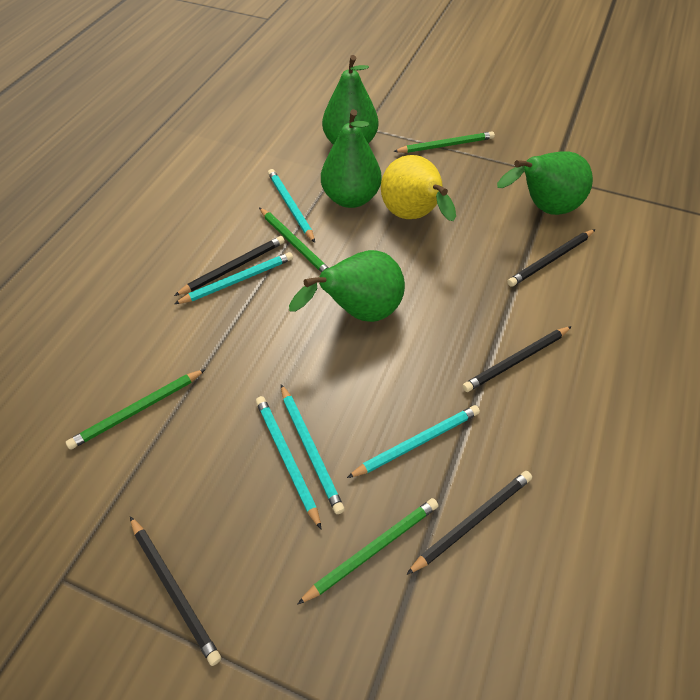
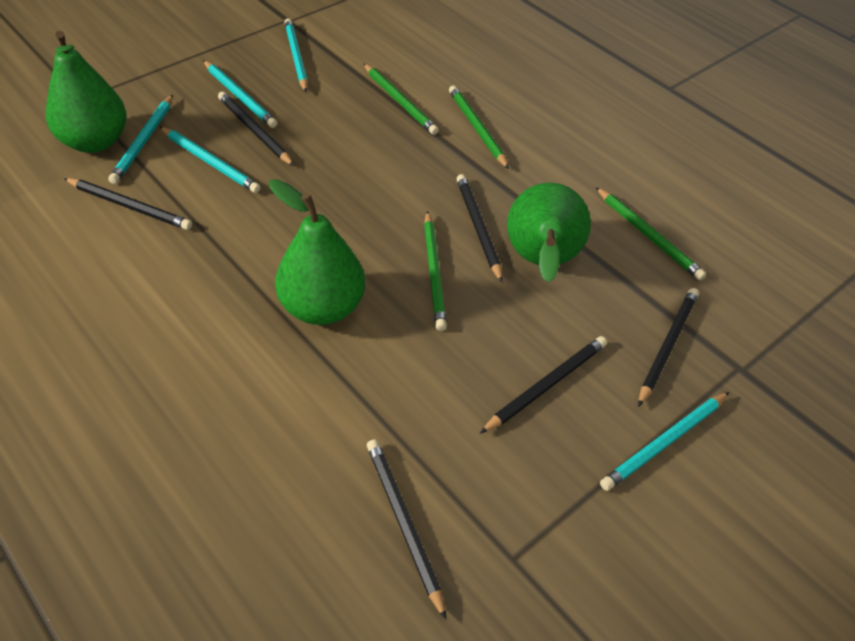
black pencil: [130,516,221,666] [174,236,285,296] [406,471,532,575] [462,326,572,392] [507,229,596,287] = 5 -> [63,178,192,230] [218,91,294,166] [367,439,446,620] [457,174,503,282] [480,336,607,434] [638,288,699,407] = 6
green pear: [289,250,405,322] [321,109,382,208] [322,55,378,145] [497,151,593,215] = 4 -> [46,31,126,153] [269,179,365,325] [507,183,591,282] = 3
yellow pear: [381,155,456,221] = 1 -> none = 0

